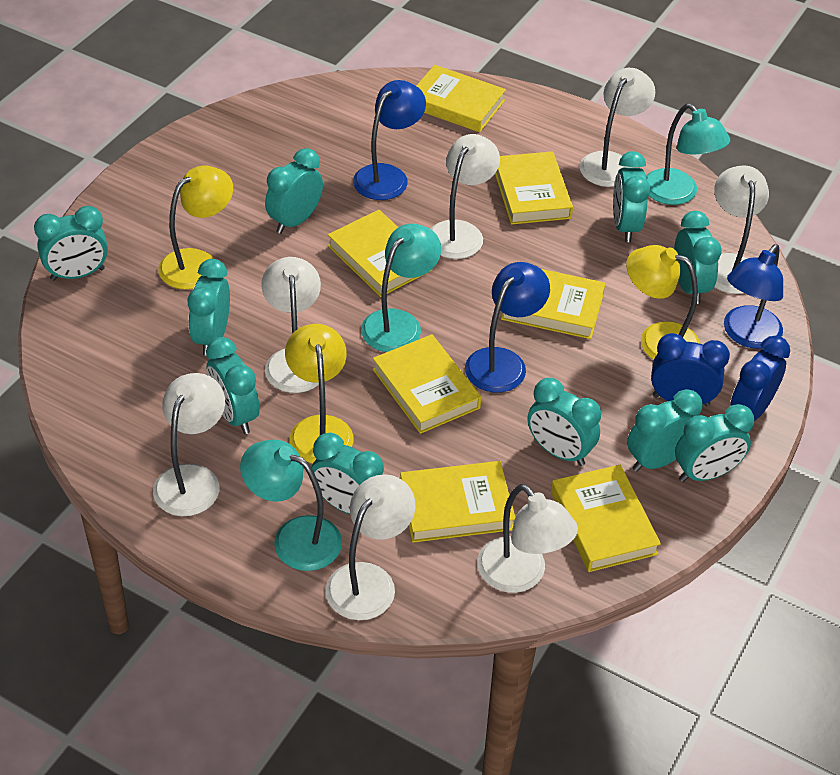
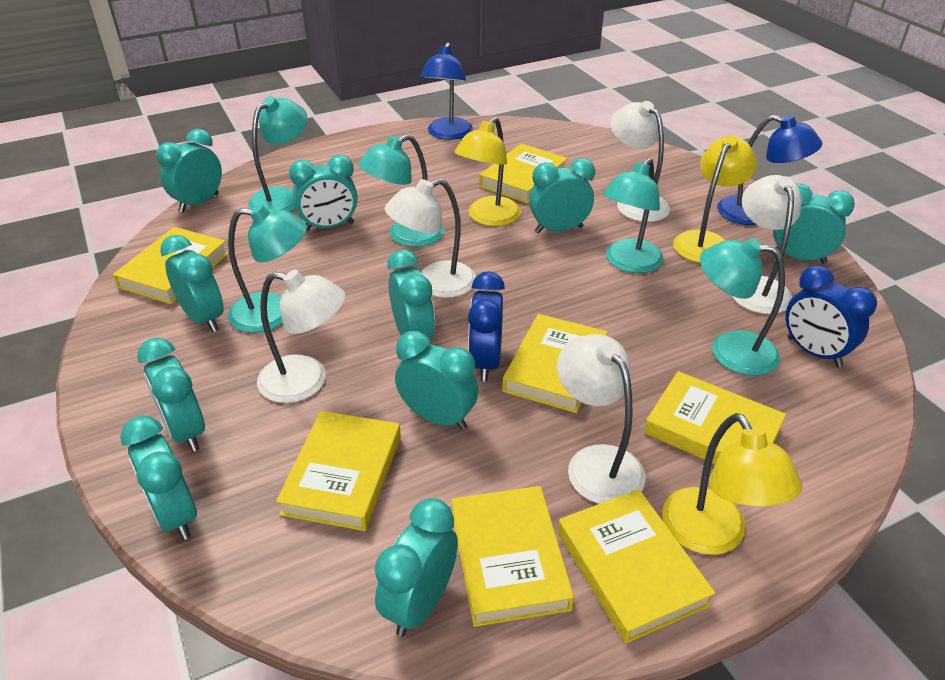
blue lamp: [353,80,426,200] [465,262,550,393] [724,244,783,349] = 3 -> [421,42,473,140] [717,115,822,225] = 2
turquoise lamp: [240,439,342,571] [361,224,441,352] [646,104,730,205] = 3 -> [228,204,307,333] [248,96,307,212] [358,134,444,247] [603,158,663,273] [700,238,785,376] = 5
white lamp: [153,373,225,516] [261,257,321,393] [326,474,416,620] [431,134,500,259] [477,484,578,593] [579,68,655,187] [714,165,769,294] = 7 -> [257,270,346,403] [385,178,476,298] [557,334,645,504] [610,101,670,222] [732,175,801,314] = 5

